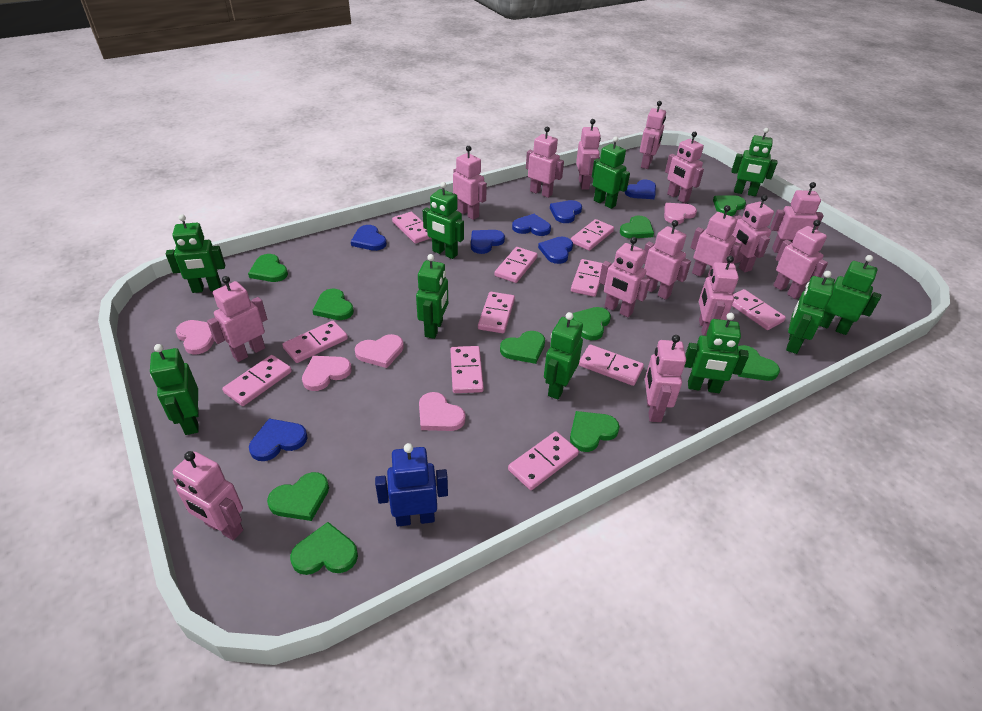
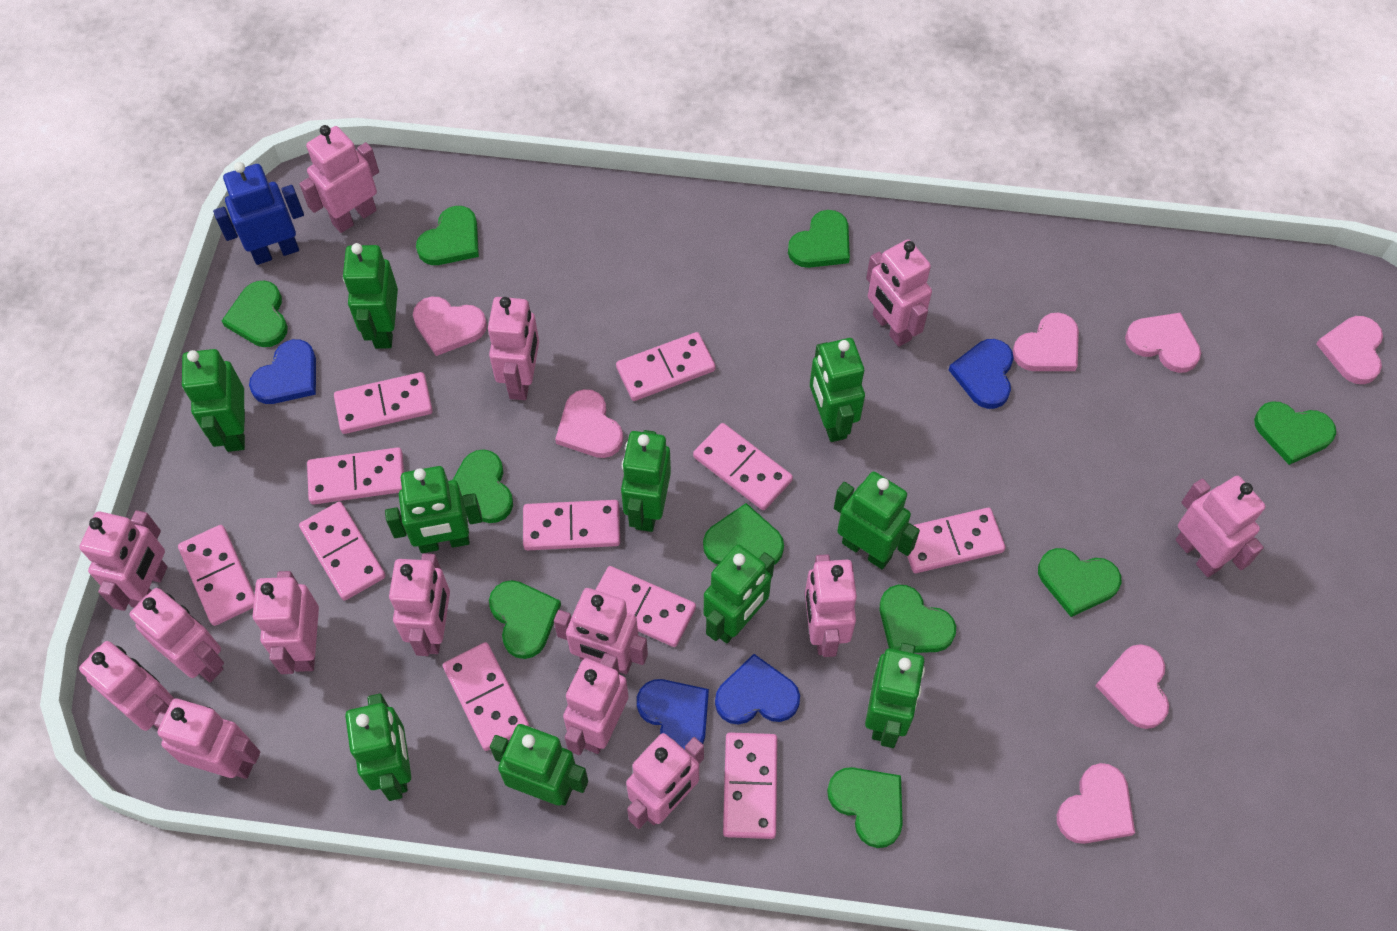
blue heart: [249,419,307,461] [351,225,387,251] [471,230,505,254] [512,214,551,236] [538,237,573,264] [550,200,582,223] [625,180,656,199] = 7 -> [249,339,316,404] [637,679,709,750] [715,654,800,725] [949,339,1014,409] = 4
pink heart: [176,320,214,355] [302,356,352,391] [355,334,404,368] [419,392,466,431] [664,203,697,224] = 5 -> [413,296,487,356] [555,389,623,458] [1013,312,1079,371] [1057,763,1135,844] [1095,644,1169,729] [1125,313,1201,373] [1316,316,1383,384] = 7
pink robot: [173,451,243,540] [207,276,267,362] [453,146,487,220] [526,127,564,198] [576,119,601,190] [599,237,650,317] [640,101,666,169] [643,220,691,300] [645,335,686,422] [665,132,704,203] [690,205,742,277] [699,256,739,336] [732,195,774,272] [770,182,824,253] [773,220,828,299] = 15 -> [79,510,167,611] [79,641,174,731] [130,588,224,682] [154,698,260,779] [253,571,319,674] [299,125,379,233] [389,553,450,656] [488,297,539,400] [554,588,648,675] [563,653,629,755] [626,733,704,829] [805,554,857,657] [866,239,932,347] [1176,476,1266,577] = 14

